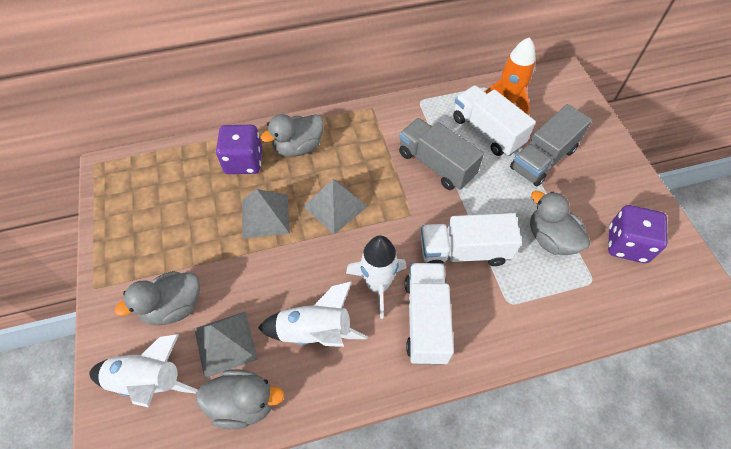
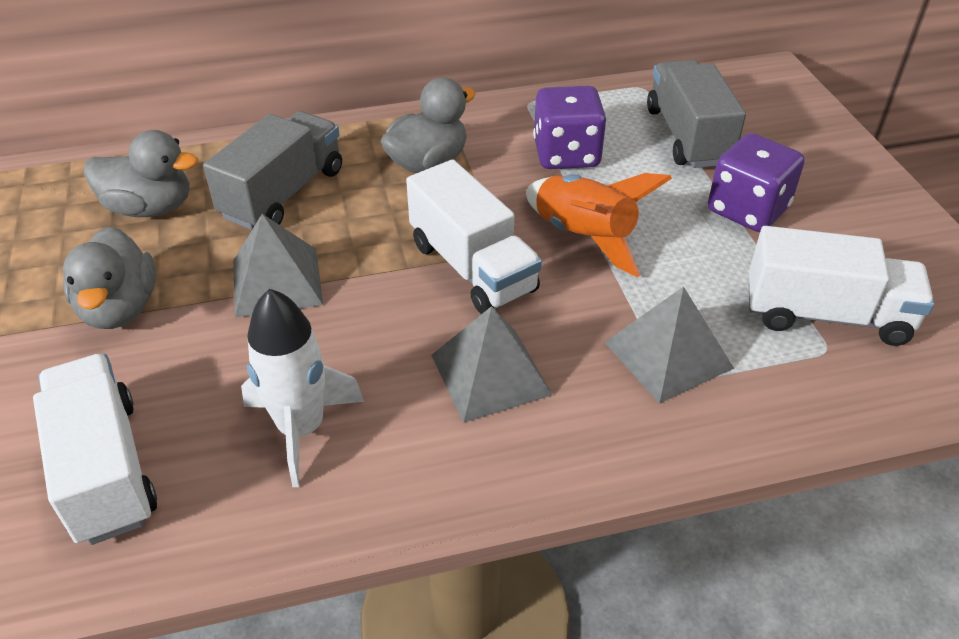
grey duck: [115,271,200,325] [196,369,285,429] [260,114,324,157] [530,191,590,255] = 4 -> [63,226,156,329] [84,130,198,217] [380,77,476,173] = 3
white rocket: [89,334,198,407] [258,282,368,347] [346,236,407,319] = 3 -> [241,288,364,487] = 1

